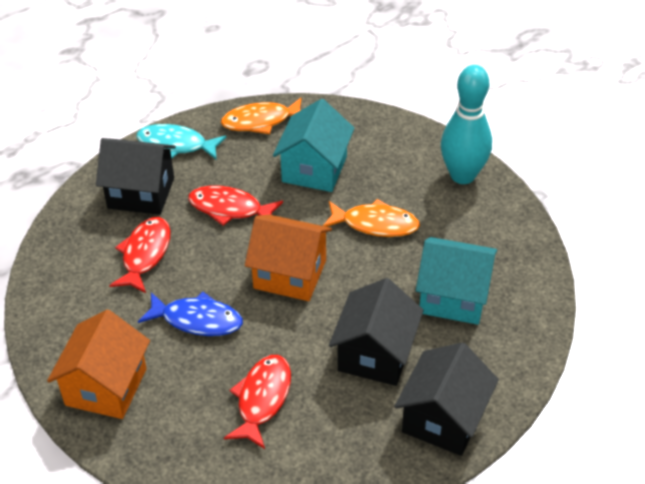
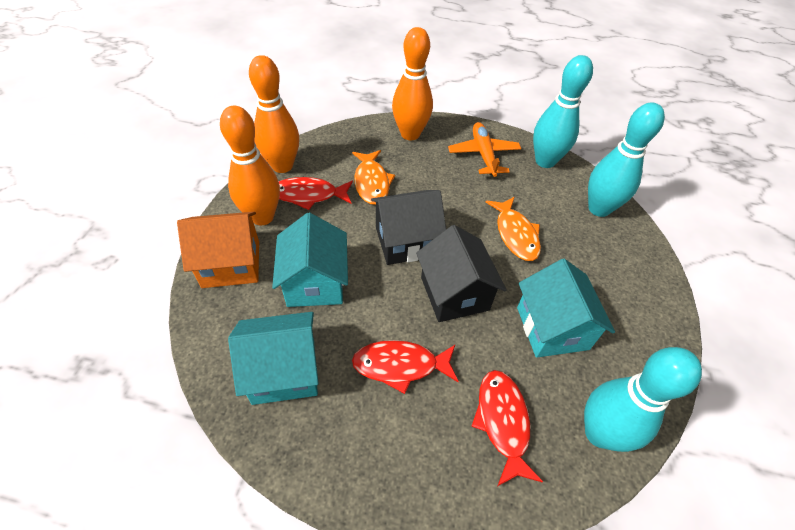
black house: [96,138,176,215] [329,278,424,386] [394,342,499,456] = 3 -> [371,190,446,265] [416,225,507,322] = 2
blue fish: [138,292,243,336] = 1 -> none = 0
orange bowling pin: none = 0 -> [220,106,280,226] [249,55,299,173] [392,27,433,140] = 3
orange house: [47,310,150,419] [245,214,332,301] = 2 -> [177,212,259,288] = 1
orange plane: none = 0 -> [448,122,521,177] = 1
turquoise bowling pin: [441,65,492,184] = 1 -> [533,55,593,168] [584,347,702,452] [588,102,665,217] = 3
turquoise fish: [136,124,227,160] = 1 -> none = 0
turquoise house: [273,99,355,192] [416,237,497,325] = 2 -> [228,312,319,405] [272,213,348,307] [517,259,615,358] = 3

